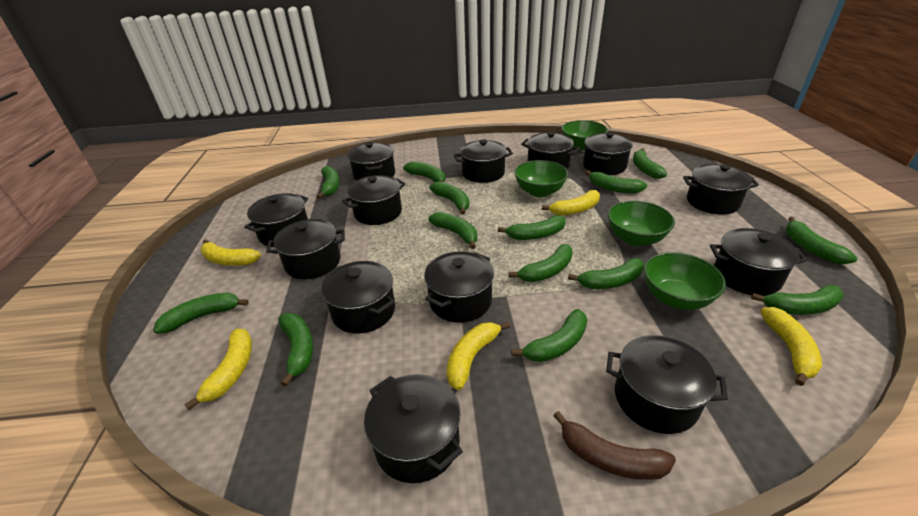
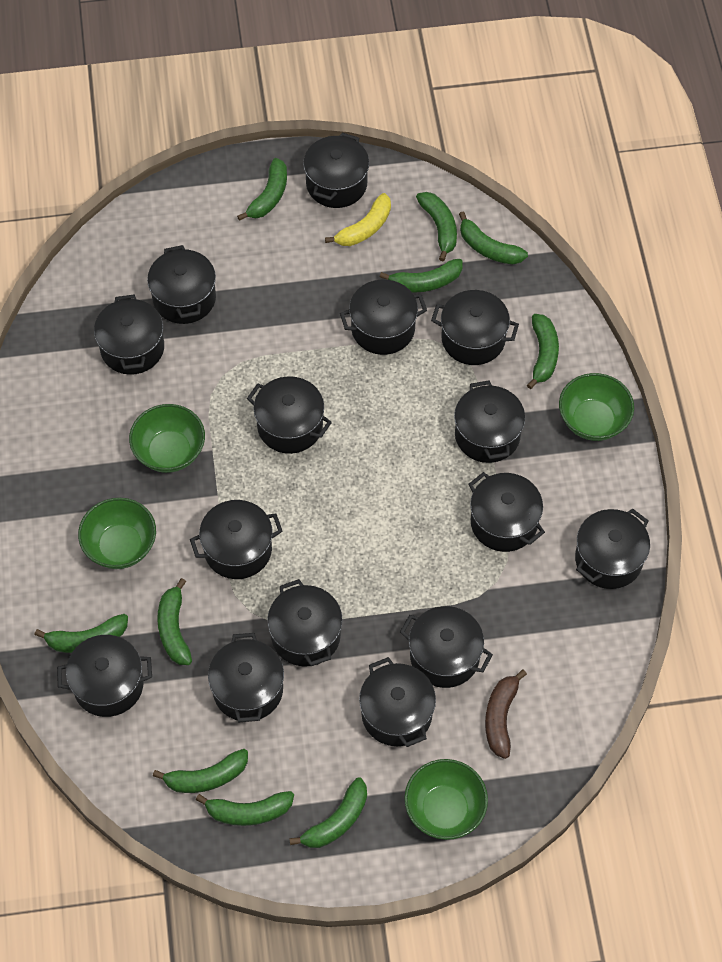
black pot: [244,193,308,247] [266,219,345,279] [321,261,395,334] [342,175,406,225] [348,142,395,180] [364,374,463,483] [424,251,494,323] [454,139,513,183] [521,131,580,169] [583,132,633,175] [606,335,728,434] [683,164,759,215] [710,228,807,296] = 13 -> [57,635,152,717] [94,295,164,375] [147,245,216,324] [190,500,283,579] [208,633,284,722] [247,376,332,454] [267,579,343,667] [303,133,369,208] [340,280,427,355] [359,657,436,747] [400,606,493,688] [431,290,519,365] [454,381,525,463] [468,472,545,552] [575,508,650,589] = 15
green banana: [153,292,249,334] [278,313,313,387] [317,166,340,199] [403,161,445,182] [428,212,477,249] [429,182,469,215] [498,215,566,240] [509,244,573,282] [511,309,587,362] [568,258,644,289] [585,170,647,193] [633,148,667,179] [751,285,844,315] [786,217,858,264] = 14 -> [35,614,128,653] [153,749,248,793] [157,578,192,665] [196,791,294,826] [237,158,287,221] [289,777,367,848] [380,259,463,292] [416,192,457,261] [459,212,528,264] [527,314,559,389] = 10
yellow banana: [184,329,252,410] [201,239,261,266] [446,322,510,390] [542,190,600,216] [760,307,822,386] = 5 -> [325,193,391,246] = 1

